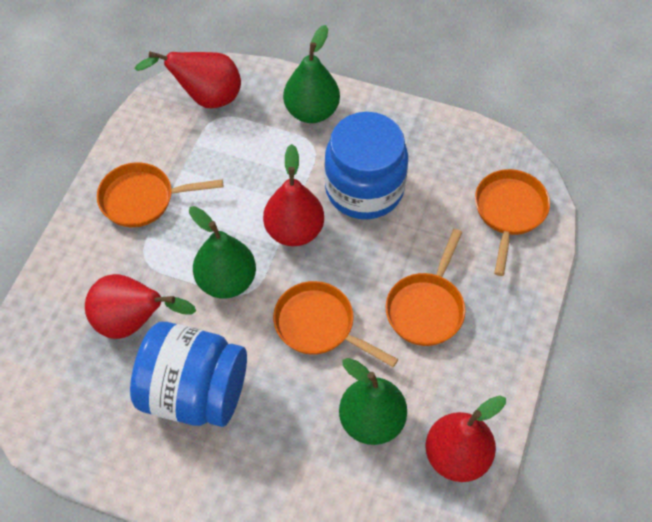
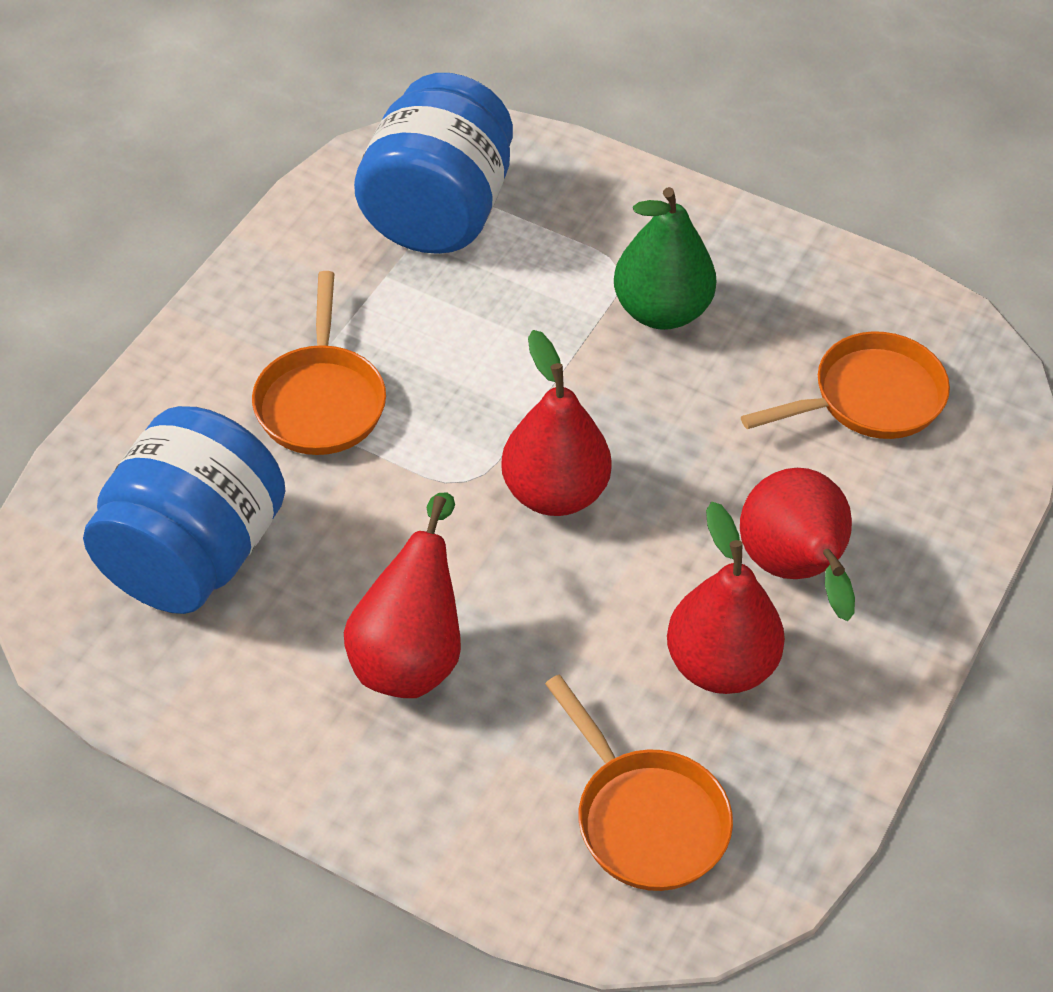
green pear: [189,206,256,299] [283,25,340,123] [339,358,407,445] = 3 -> [614,187,716,330] = 1
orange pan: [97,162,223,227] [273,281,398,367] [385,229,466,346] [475,169,550,276] = 4 -> [252,271,386,455] [545,675,733,891] [741,331,950,439] = 3

